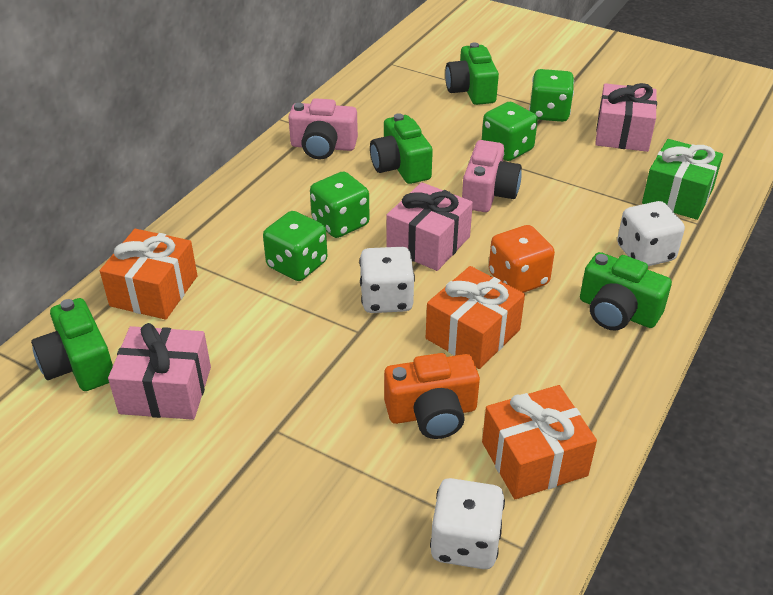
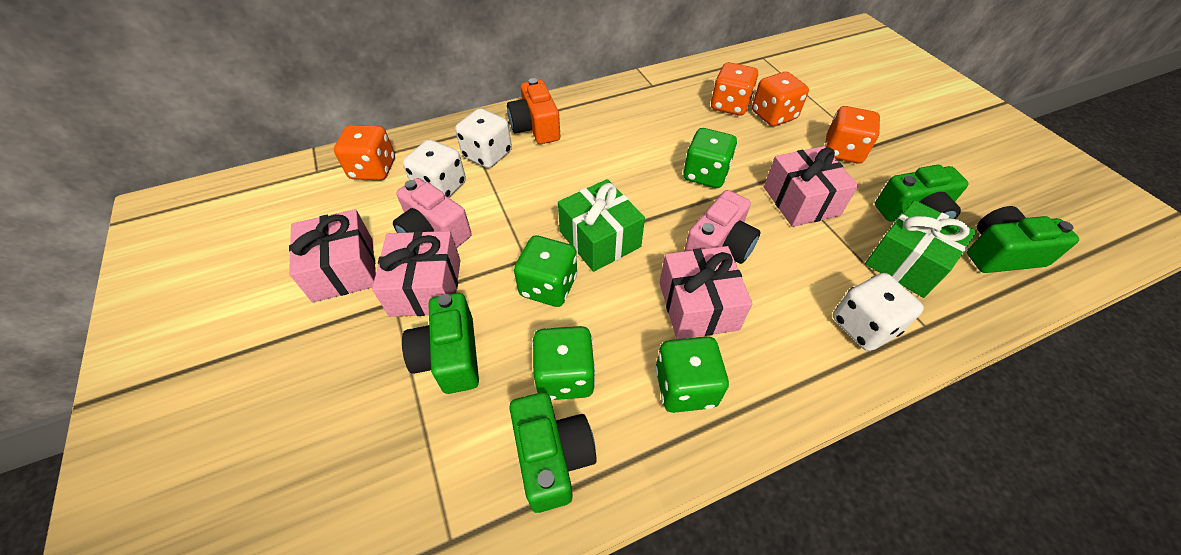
green gift: [642,139,723,220] = 1 -> [558,179,645,272] [865,200,977,298] = 2
orange dice: [489,225,555,293] = 1 -> [334,125,395,180] [711,62,758,116] [752,72,809,126] [825,106,880,164] = 4
orange gift: [100,229,198,320] [426,266,525,369] [482,385,597,499] = 3 -> none = 0
pink gift: [108,323,211,420] [387,182,473,271] [595,83,657,152] = 3 -> [289,209,376,302] [372,231,461,317] [660,246,753,339] [764,146,859,227] = 4

